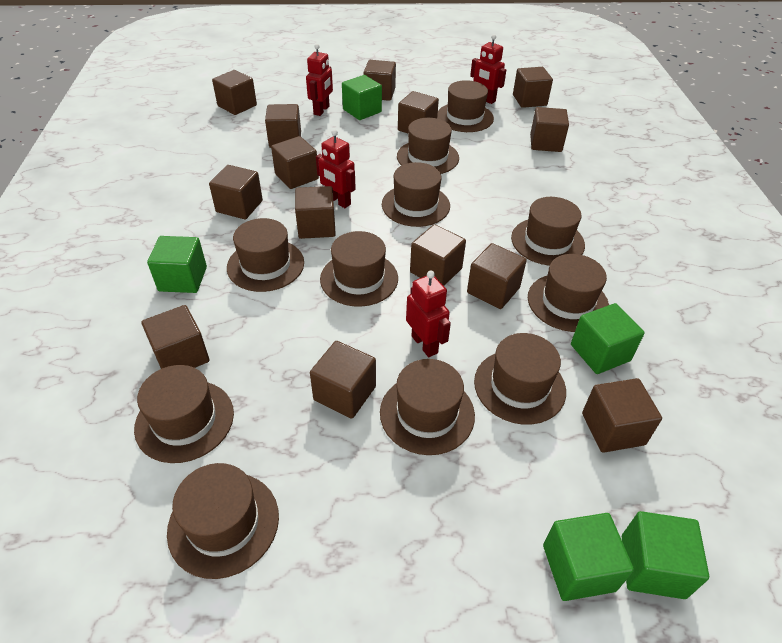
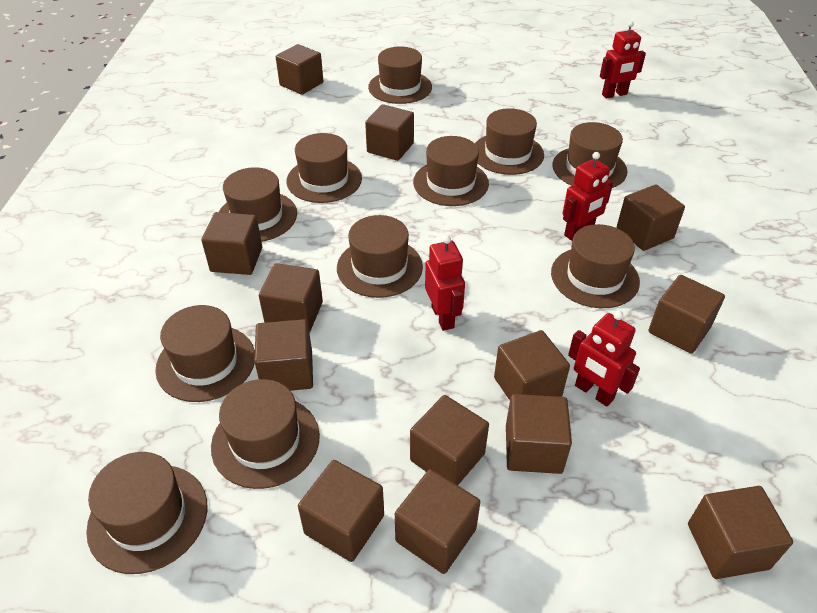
brown cube: [142,305,209,369] [209,165,263,219] [212,70,257,115] [265,104,301,148] [271,136,319,189] [295,186,336,239] [310,341,376,419] [364,60,396,101] [398,91,439,133] [410,224,466,286] [467,243,527,309] [513,67,553,108] [530,107,569,152] [582,378,662,453] = 14 -> [201,212,262,275] [254,319,313,391] [259,263,323,333] [276,44,323,95] [298,460,384,562] [365,104,414,161] [395,469,480,574] [410,395,489,485] [494,330,570,400] [506,394,572,474] [617,185,685,251] [648,275,725,354] [688,486,793,579] = 13
green cube: [147,236,207,293] [342,75,382,120] [543,513,634,601] [571,303,645,374] [622,511,709,599] = 5 -> none = 0

